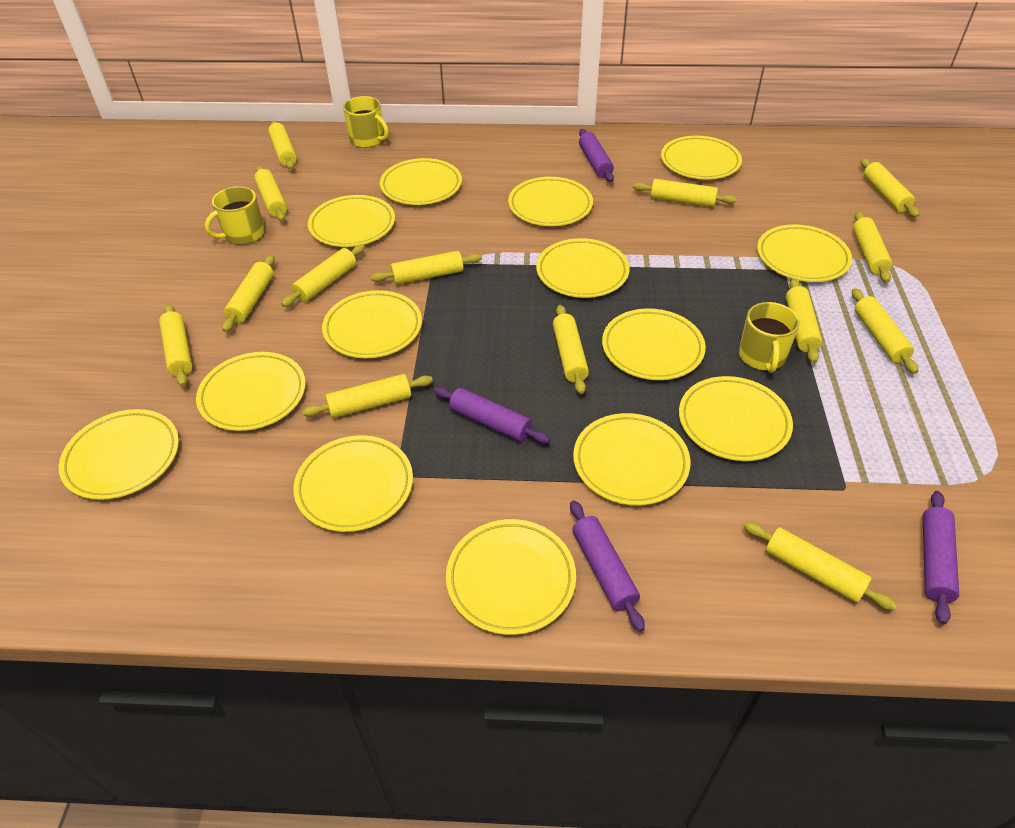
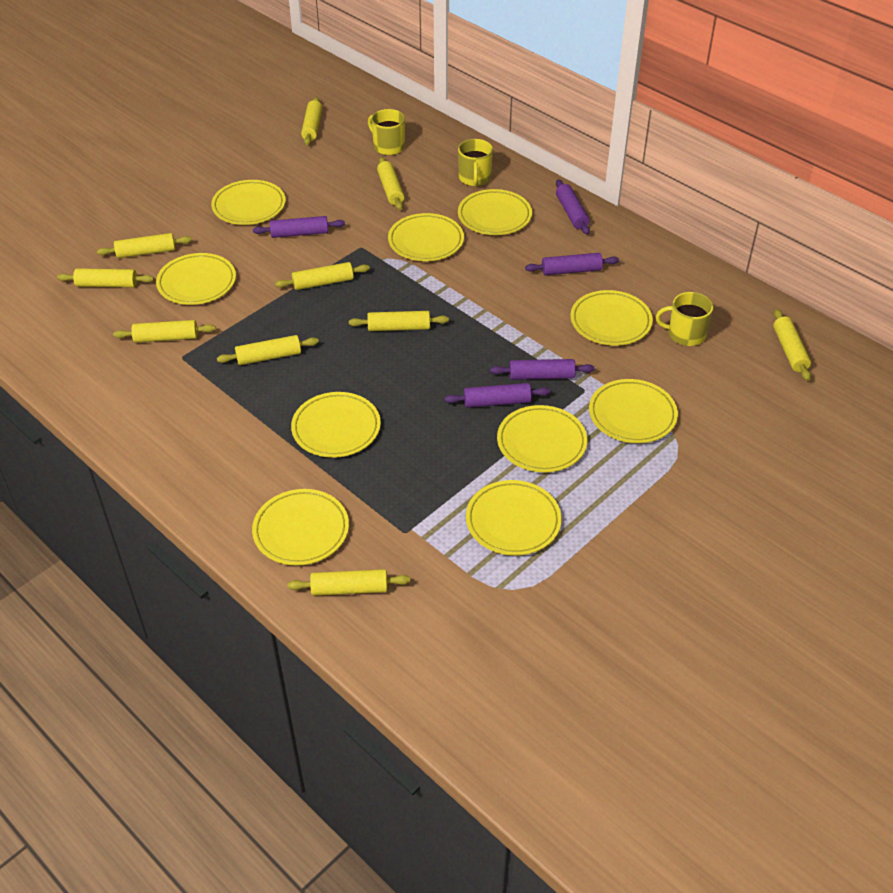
purple rolling pin: [433,387,550,444] [570,500,645,632] [579,129,614,182] [922,491,959,624] = 4 -> [253,216,345,238] [445,383,550,408] [490,359,594,380] [525,253,619,275] [556,179,590,235] = 5
yellow plate: [59,409,179,500] [196,352,306,431] [294,435,413,532] [308,195,395,247] [322,290,422,358] [380,158,462,205] [446,519,576,635] [508,177,593,226] [536,238,630,298] [573,413,691,506] [602,308,706,380] [661,136,742,179] [679,376,793,461] [757,224,852,282] = 14 -> [156,253,236,305] [211,180,286,225] [252,489,349,566] [291,392,381,458] [388,213,464,261] [458,189,532,235] [466,480,562,556] [497,405,587,472] [570,290,653,346] [589,379,678,443] = 10
yellow rolling pin: [159,304,192,387] [222,255,275,332] [254,166,287,221] [268,120,297,170] [281,244,365,307] [303,374,433,418] [371,251,482,284] [553,305,589,394] [633,179,737,207] [743,522,897,610] [786,278,822,363] [852,288,918,374] [853,211,892,283] [860,158,919,217] = 14 -> [57,268,154,288] [97,233,192,258] [113,320,216,343] [217,335,319,365] [275,262,370,290] [288,569,410,596] [301,97,322,145] [349,311,449,331] [377,157,404,210] [773,309,811,381] = 10

